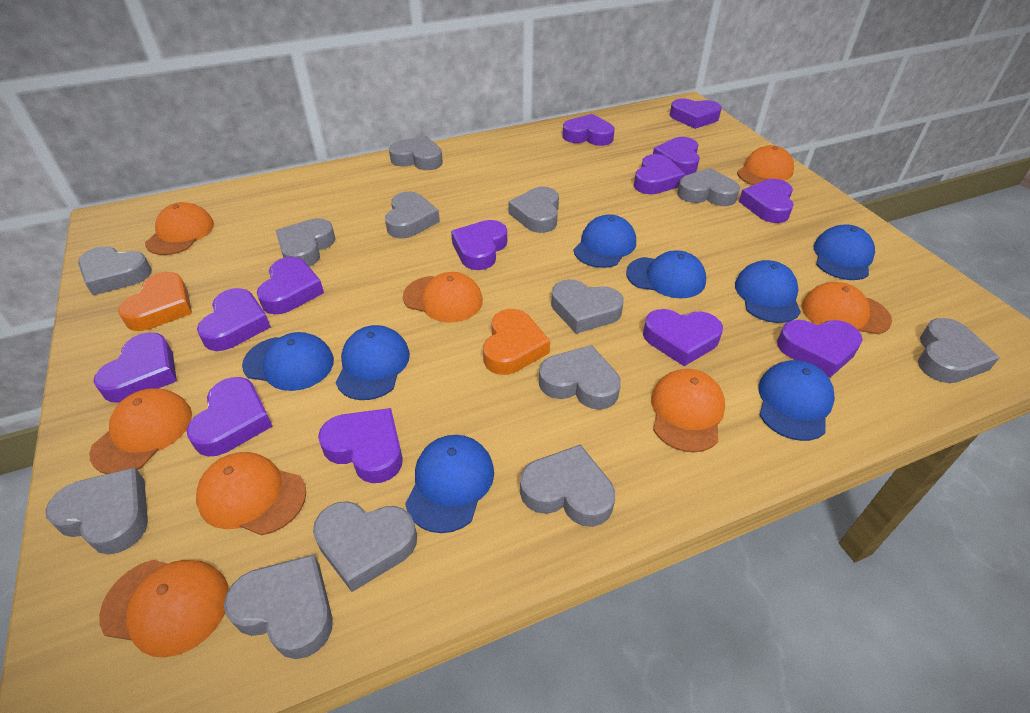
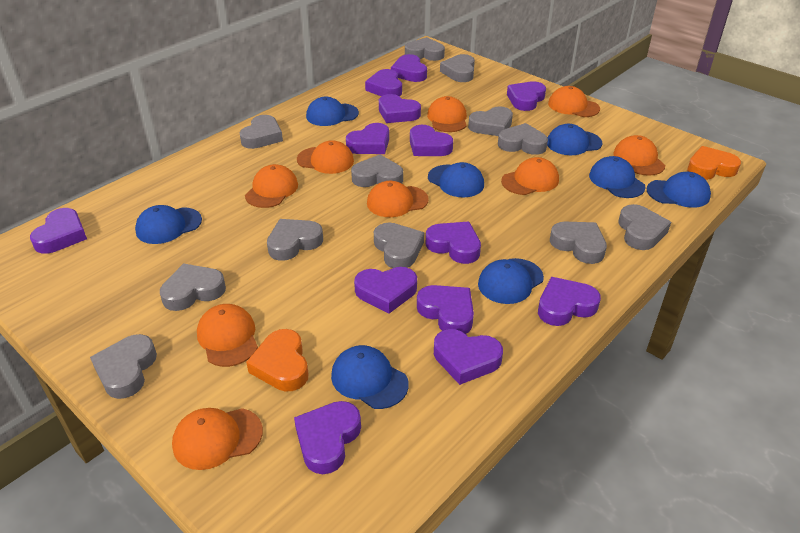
grey heart: [45,468,148,555] [78,246,152,295] [224,554,333,659] [276,218,336,267] [313,501,417,592] [385,191,440,239] [389,136,443,170] [508,187,559,233] [520,444,615,527] [539,345,621,410] [551,279,624,334] [677,168,740,206] [918,318,1000,383] = 13 -> [90,334,157,399] [160,263,226,311] [240,115,283,149] [267,219,323,261] [351,154,403,187] [374,223,424,268] [405,37,445,61] [440,54,475,82] [468,106,513,136] [498,123,548,155] [550,222,607,264] [619,204,671,250] = 12
orange cap: [89,389,192,474] [99,560,229,657] [145,202,214,255] [196,452,306,536] [403,272,483,322] [651,369,725,452] [737,145,794,185] [802,282,892,334] = 8 -> [172,408,263,470] [197,304,258,367] [245,164,298,208] [297,140,354,174] [367,181,429,217] [427,96,467,132] [501,157,559,195] [548,86,600,117] [613,135,665,176] = 9

